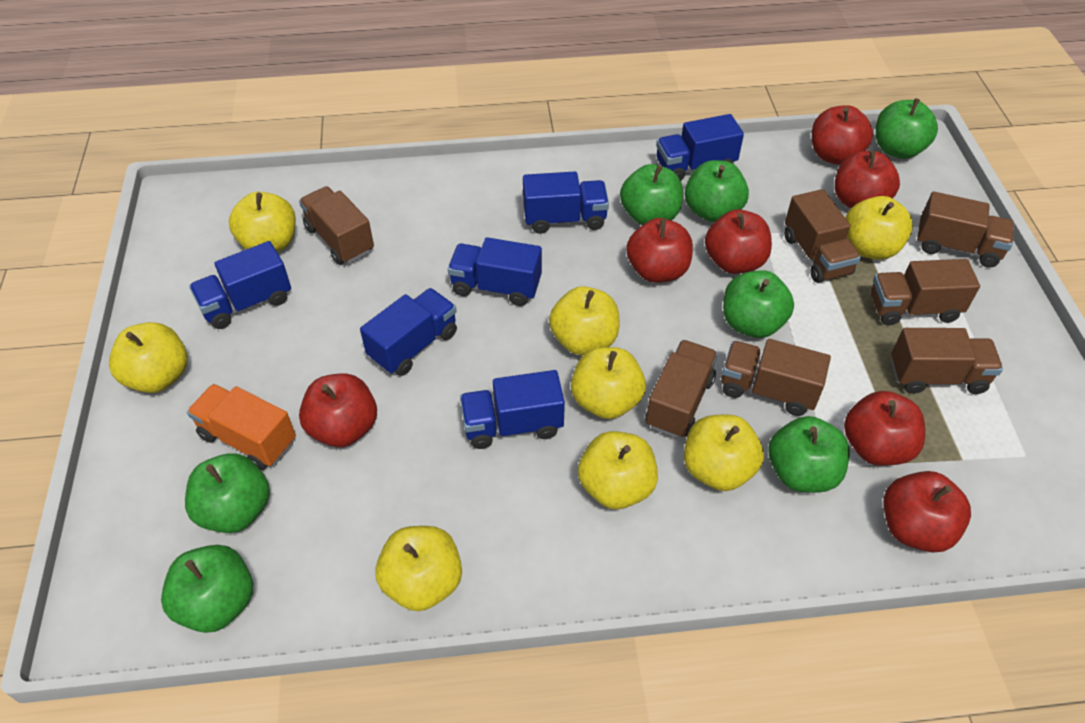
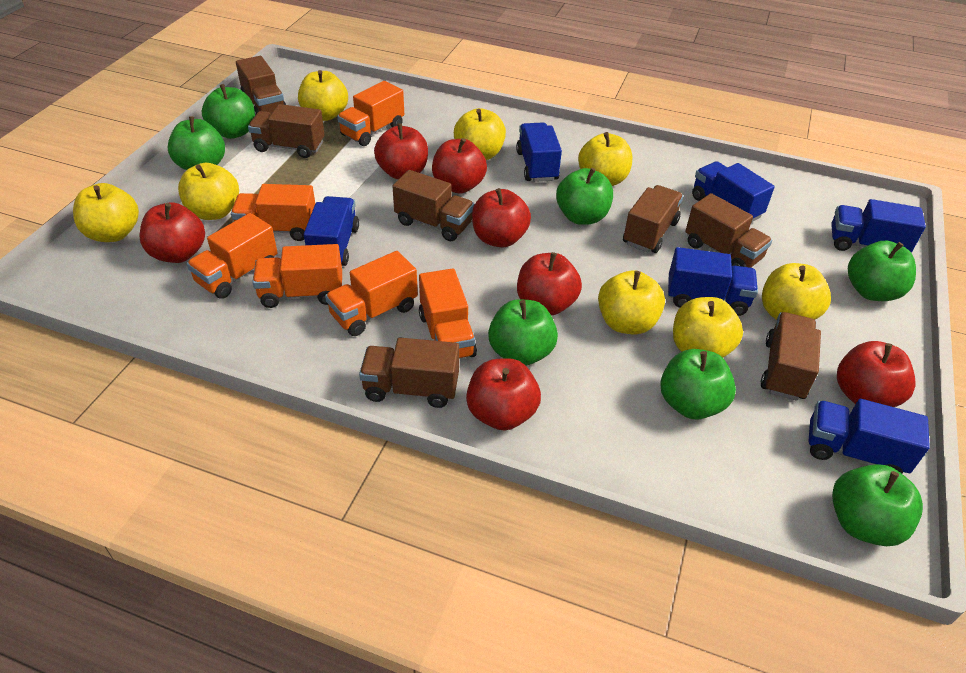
orange truck: [187,384,296,470] = 1 -> [187,213,278,299] [231,184,315,241] [252,244,342,308] [325,251,418,336] [337,81,404,146] [419,268,477,359] = 6

